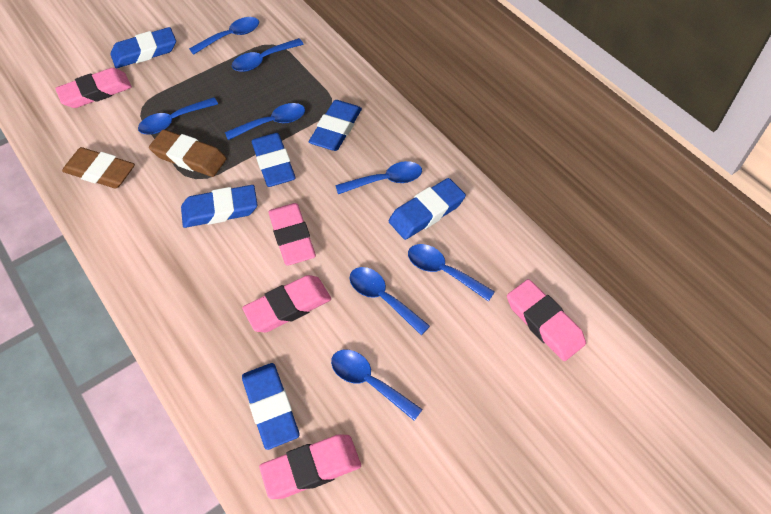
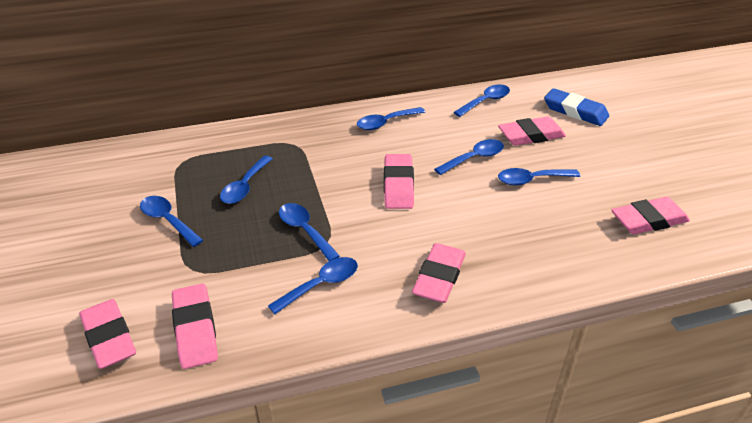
blue eraser: [110,27,176,68] [181,185,258,228] [242,363,300,450] [252,133,296,187] [309,100,362,151] [389,178,466,240] = 6 -> [544,88,609,126] = 1
brown eraser: [62,147,135,189] [149,130,227,177] = 2 -> none = 0
pink eraser: [55,68,132,108] [242,275,331,332] [259,434,361,499] [268,203,316,266] [507,279,586,361] = 5 -> [79,299,136,369] [172,284,218,369] [384,154,414,209] [412,243,466,303] [498,116,566,146] [612,197,690,234] = 6

